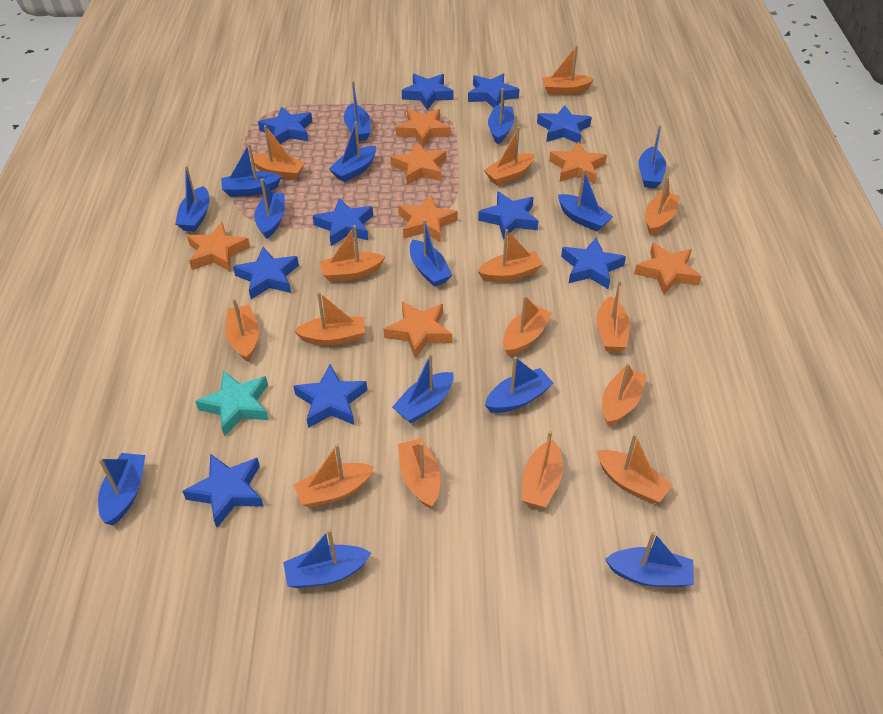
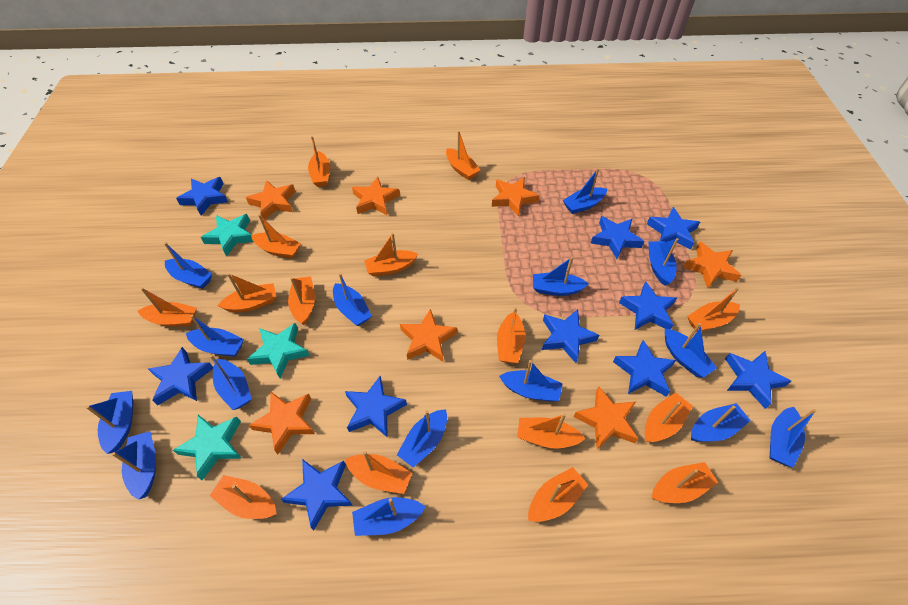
blue boat: [98,453,145,525] [175,166,209,232] [221,143,282,197] [254,179,285,239] [283,529,371,588] [329,121,376,182] [344,81,371,141] [392,354,454,423] [410,219,452,287] [485,356,554,413] [488,88,514,144] [558,169,613,232] [605,532,694,587] [638,125,666,188] = 14 -> [86,391,133,454] [112,431,156,500] [164,242,212,289] [186,315,244,357] [210,355,252,410] [333,273,371,326] [352,497,426,536] [397,409,447,468] [499,360,563,402] [533,257,588,296] [563,168,607,214] [648,238,678,286] [665,323,717,378] [691,403,751,442] [770,407,816,468] = 15
turquoise star: [195,371,268,436] = 1 -> [173,415,242,480] [201,214,253,257] [247,323,310,378] = 3

